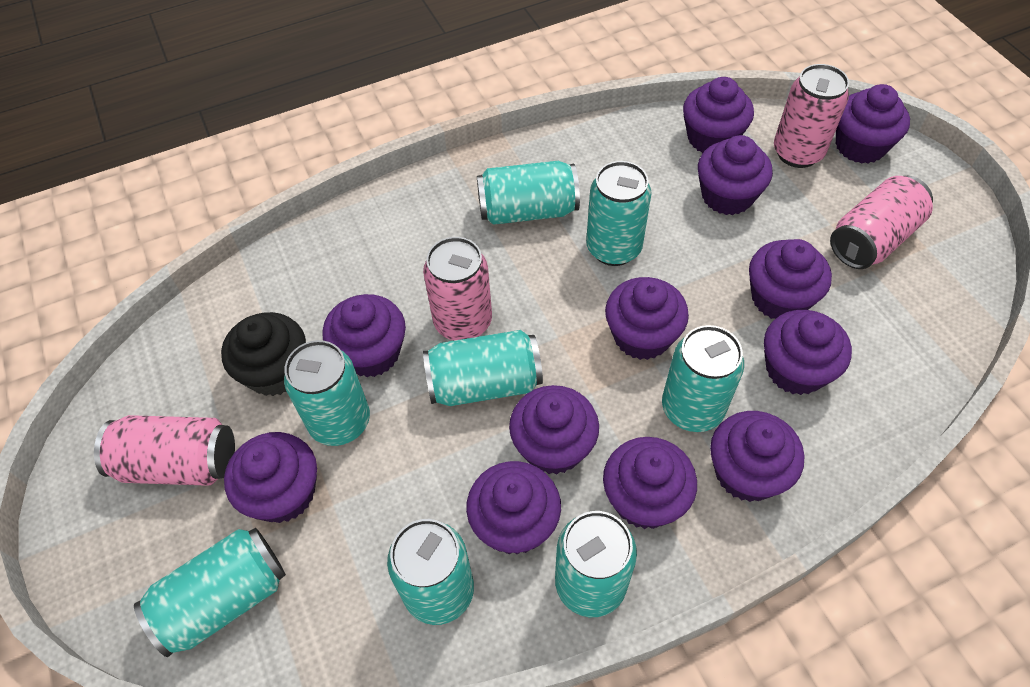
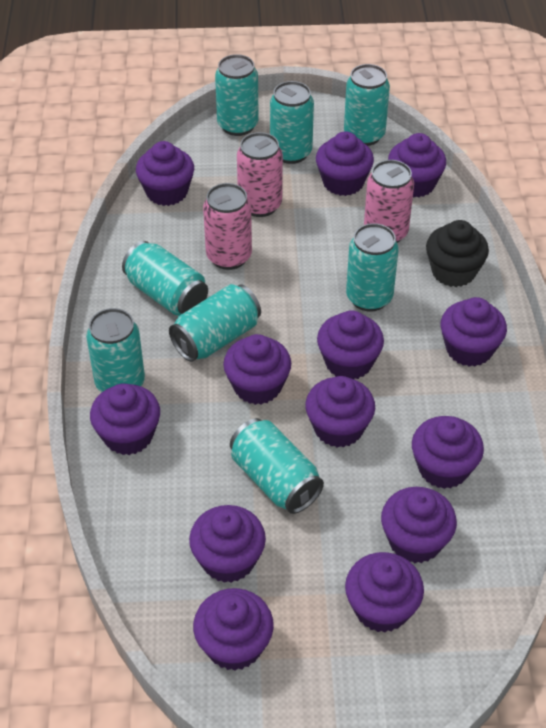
pink can: [94,415,235,486] [423,237,492,341] [774,64,849,168] [830,176,933,269] = 4 -> [203,183,252,270] [237,132,283,217] [364,160,414,243] = 3
purple cupcake: [224,432,317,523] [322,294,406,377] [466,461,561,555] [509,385,599,474] [603,437,697,529] [605,277,689,360] [683,77,754,153] [698,135,773,215] [710,411,804,502] [749,239,832,319] [764,310,852,395] [836,84,910,164] = 12 -> [90,383,160,455] [136,141,194,206] [189,505,266,583] [193,588,274,671] [223,334,291,405] [305,376,375,448] [316,131,374,196] [317,310,384,379] [345,552,424,633] [381,487,457,563] [388,133,446,198] [412,416,484,489] [441,297,507,367] = 13

